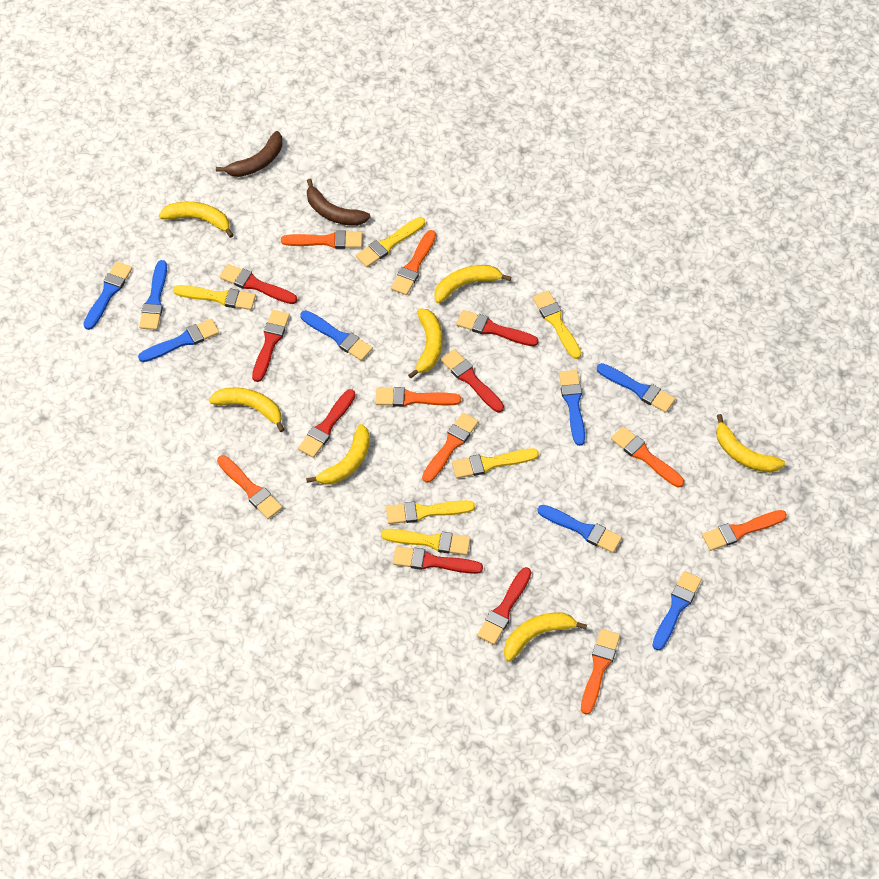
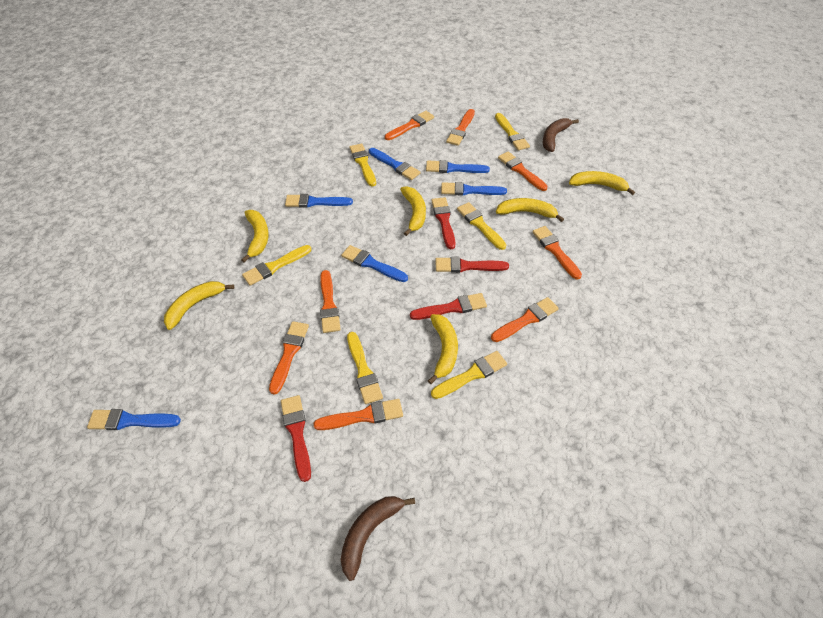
blue brush: [83,261,132,330] [138,319,219,362] [139,260,167,330] [300,310,373,361] [537,505,622,553] [559,370,585,446] [597,363,675,413] [652,571,702,651] = 8 -> [87,409,181,430] [285,194,353,208] [341,245,408,282] [369,148,420,180] [426,160,490,173] [441,182,507,195] = 6
red brush: [220,264,297,304] [252,310,290,382] [298,389,356,458] [393,546,483,574] [441,349,504,412] [456,310,539,346] [477,567,531,645] = 7 -> [281,395,311,482] [410,293,487,320] [432,197,456,249] [436,257,509,273] = 4
yellow banana: [159,202,233,238] [209,388,285,432] [306,424,370,485] [408,308,442,378] [434,265,511,303] [504,612,587,662] [716,414,785,473] = 7 -> [164,281,234,330] [241,210,269,263] [400,186,426,236] [428,314,458,384] [496,198,564,222] [569,171,635,195] = 6

